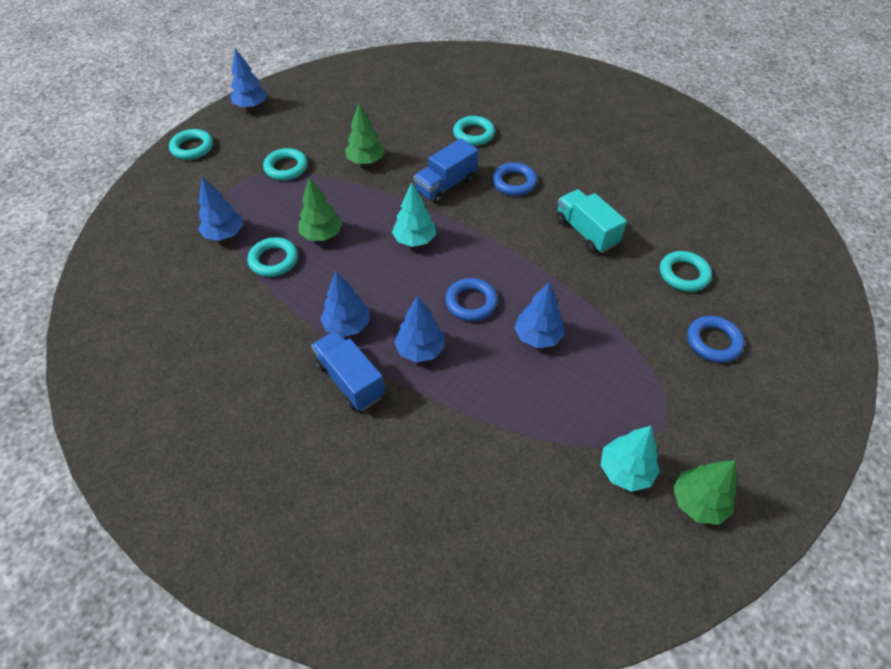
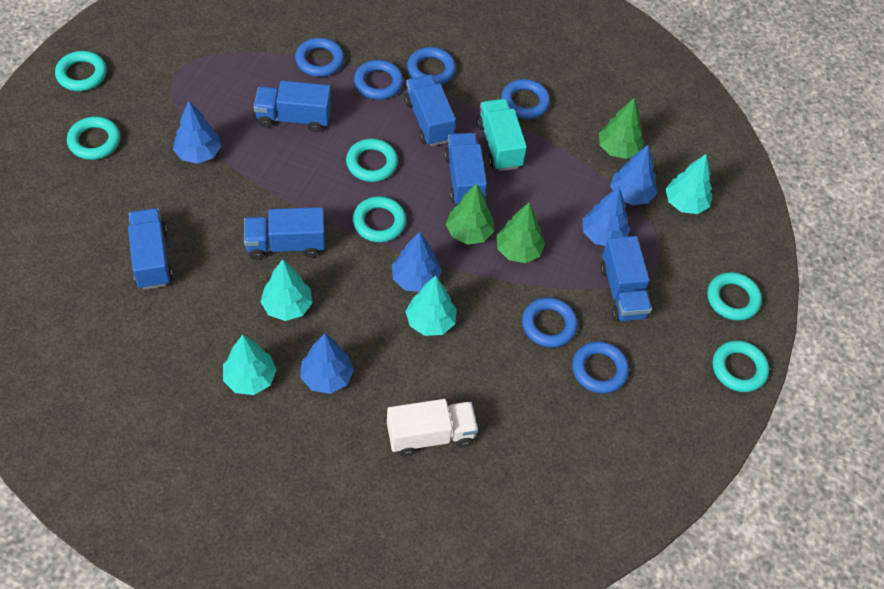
blue ring: [445,278,498,321] [492,163,537,196] [687,316,745,363] = 3 -> [295,38,344,77] [354,60,403,100] [407,47,456,85] [501,79,550,119] [522,297,578,348] [572,341,629,393] = 6
blue truck: [311,330,385,411] [414,138,478,204] = 2 -> [128,208,173,290] [244,207,325,260] [254,81,331,132] [404,75,456,146] [444,133,487,204] [600,236,652,322] = 6
turquoise ring: [169,129,213,160] [248,237,298,277] [263,148,308,180] [453,116,495,146] [660,251,712,292] = 5 -> [55,51,107,91] [67,117,120,160] [346,139,398,182] [353,196,406,242] [707,272,762,321] [713,340,769,392] = 6
turquoise tree: [392,182,436,247] [600,426,660,492] = 2 -> [223,335,277,395] [260,259,313,321] [405,276,457,336] [666,154,712,214] = 4
white truck: none = 0 -> [387,399,478,456] = 1

